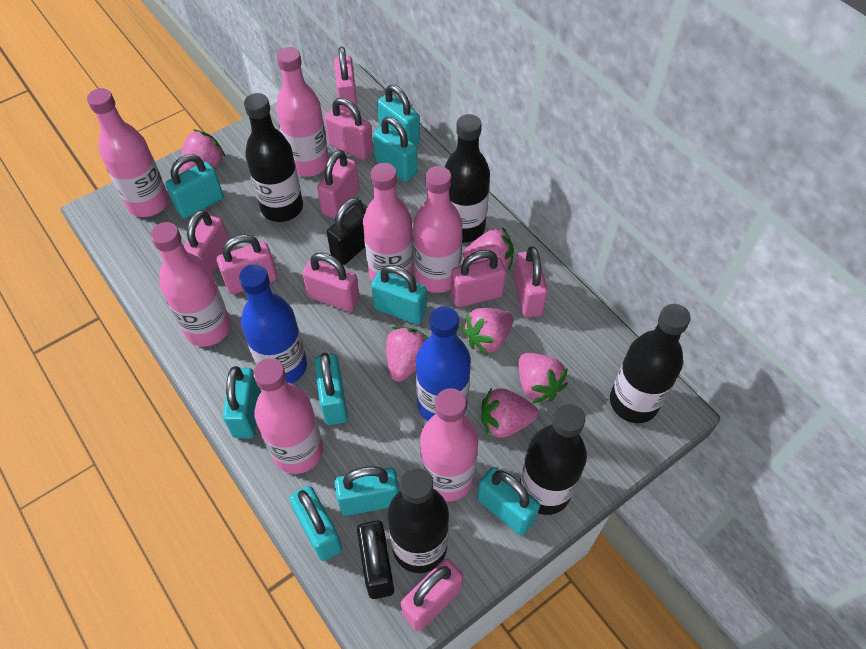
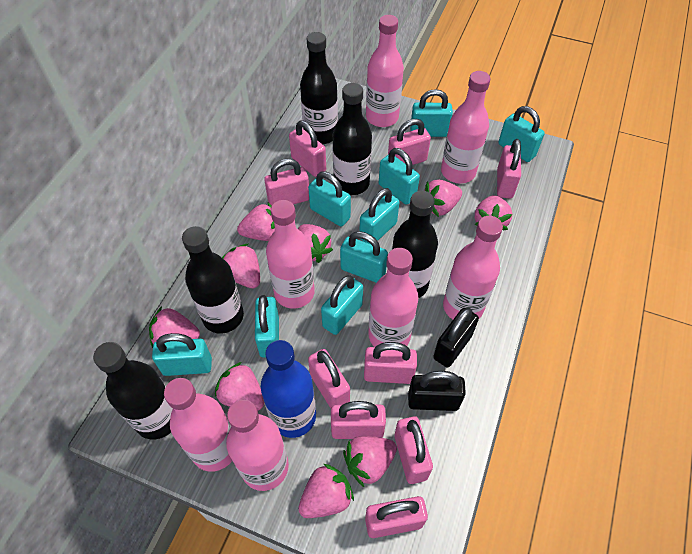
blue bottle: [239,264,307,384] [416,306,471,421] = 2 -> [261,340,316,438] = 1
pink strawberry: [180,129,225,173] [386,327,428,382] [462,308,513,355] [463,227,514,270] [482,387,538,438] [518,353,568,403] = 6 -> [149,306,200,348] [215,362,264,411] [222,244,260,289] [237,203,275,241] [298,224,333,263] [298,464,354,518] [343,436,397,487] [424,180,462,217] [475,195,512,230] = 9

